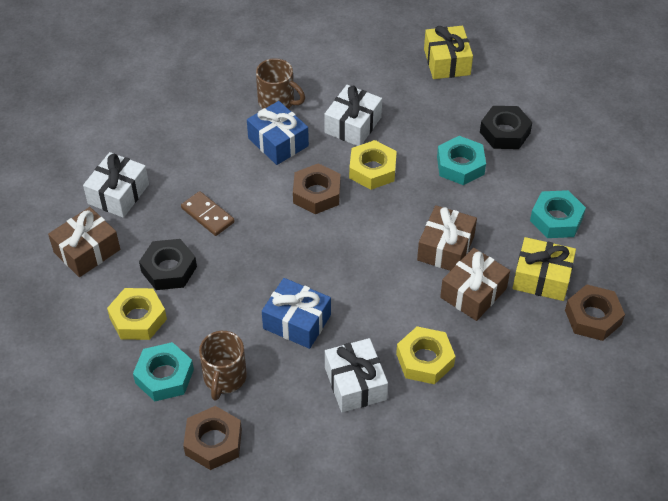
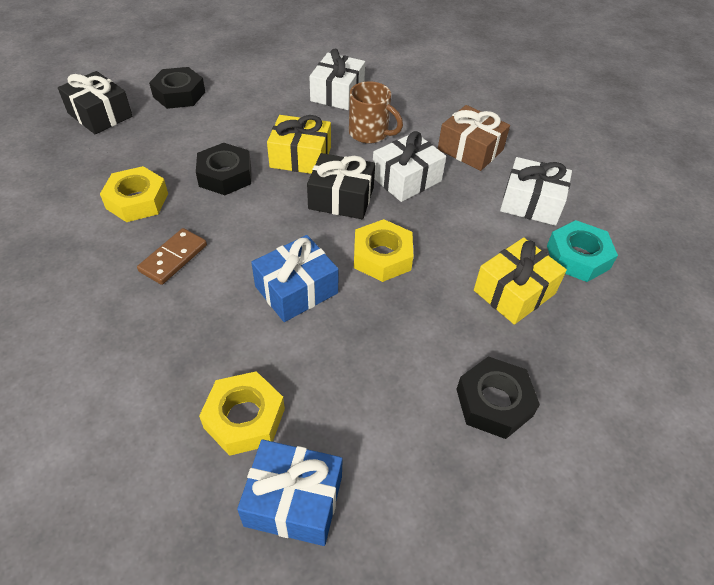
black gift: none = 0 -> [58,71,132,134] [307,153,375,219] = 2
black nut: [139,239,197,290] [480,106,532,149] = 2 -> [149,67,205,109] [196,143,251,195] [456,356,540,439] = 3
brown gift: [48,207,120,277] [417,205,477,271] [440,248,510,321] = 3 -> [438,105,510,171] = 1
brown mug: [199,331,247,401] [256,58,305,109] = 2 -> [349,81,403,144] = 1
brown nut: [183,406,242,470] [293,163,341,214] [565,284,625,341] = 3 -> none = 0
turquoise nut: [133,342,194,401] [437,136,486,185] [530,190,586,238] = 3 -> [547,220,618,282] = 1

